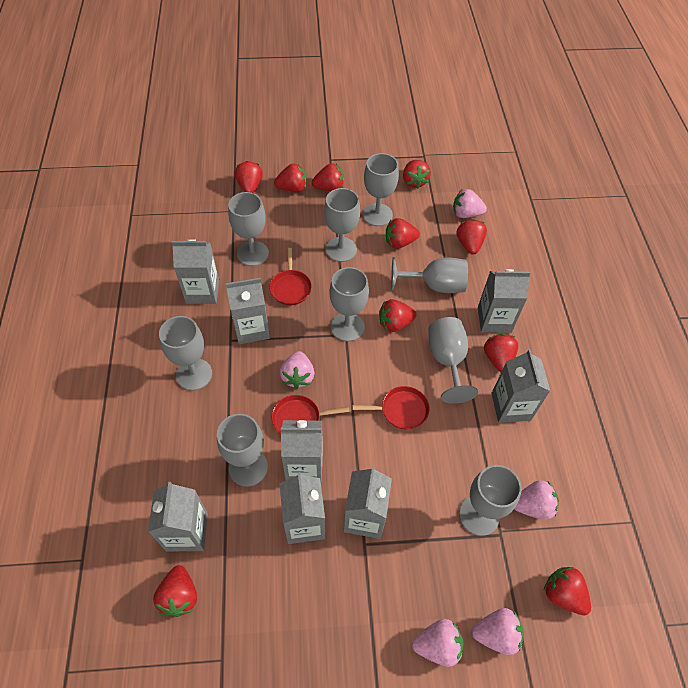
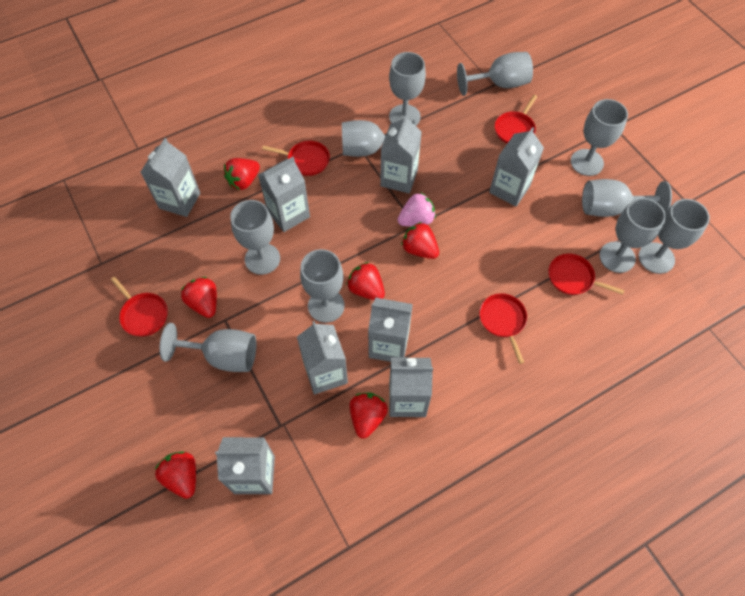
grey goblet: [159,316,212,391] [217,414,268,487] [228,192,269,266] [324,188,360,262] [329,267,369,342] [363,153,399,226] [391,257,468,293] [428,317,478,404] [459,465,522,536] = 9 -> [159,323,256,372] [230,200,280,275] [300,249,345,323] [342,120,416,157] [389,52,426,125] [457,52,533,96] [571,99,628,176] [582,179,672,217] [599,198,666,273] [639,199,710,274] = 10
pink strawberry: [280,351,315,389] [412,619,464,667] [453,189,487,218] [472,608,524,655] [514,480,559,520] = 5 -> [397,192,436,226] = 1
red pan: [269,248,312,305] [272,395,350,434] [352,386,429,430] = 3 -> [111,277,168,337] [262,141,330,176] [479,293,527,364] [495,95,537,143] [548,254,624,295] = 5
red strawberry: [153,565,197,617] [234,161,263,193] [274,164,307,192] [312,163,344,192] [379,299,416,332] [386,218,420,249] [403,160,431,189] [456,219,487,254] [484,334,518,372] [544,567,591,615] = 10 -> [155,451,196,499] [181,277,217,318] [224,158,260,190] [347,262,385,300] [349,393,388,438] [401,222,439,259] = 6

